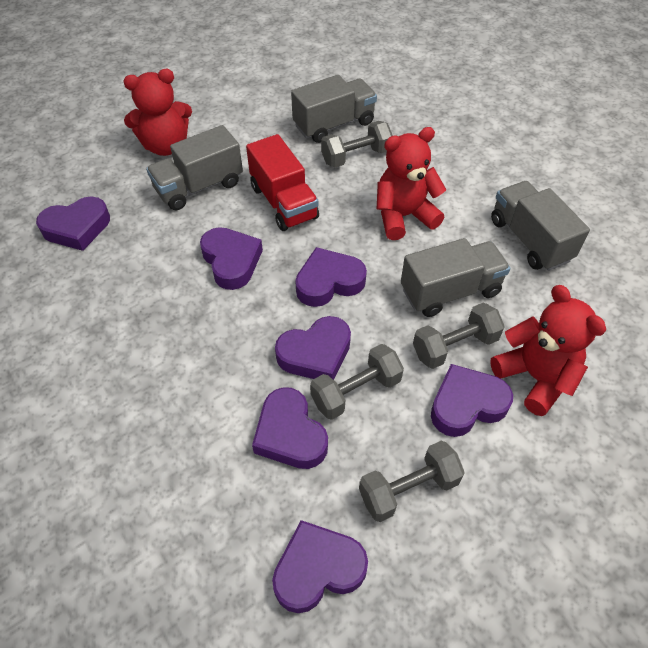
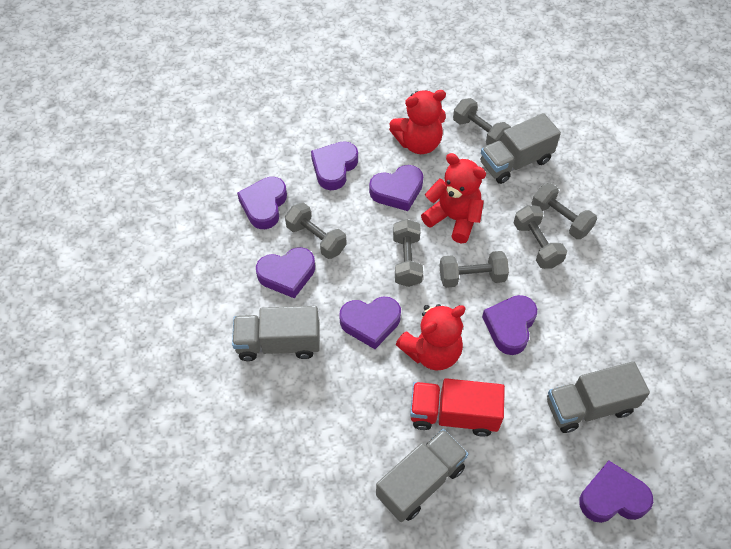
grey dumbbell: [310,344,404,420] [321,121,393,168] [359,441,465,522] [413,303,505,369] = 4 -> [285,203,347,259] [393,219,423,287] [439,251,509,288] [453,98,511,145] [514,205,567,269] [532,183,597,239] = 6

